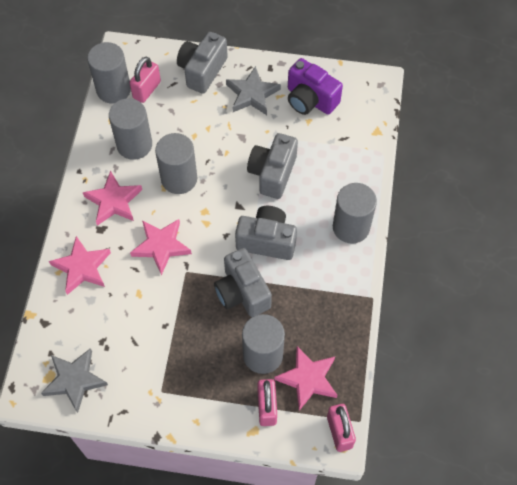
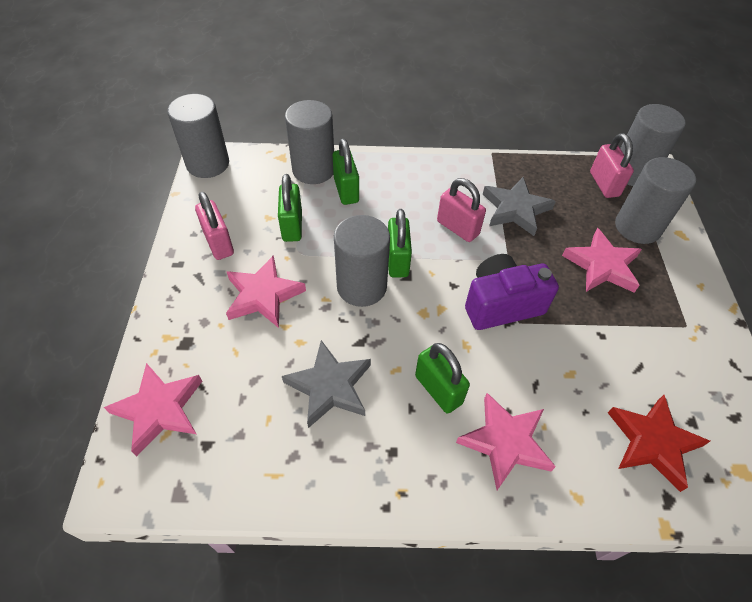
green padlock: none = 0 -> [278,174,302,242] [333,139,359,205] [388,209,412,277] [415,343,470,413] = 4
grey camera: [177,32,228,94] [214,248,272,317] [235,206,297,260] [247,133,298,199] = 4 -> none = 0
red star: none = 0 -> [608,395,710,492] = 1

